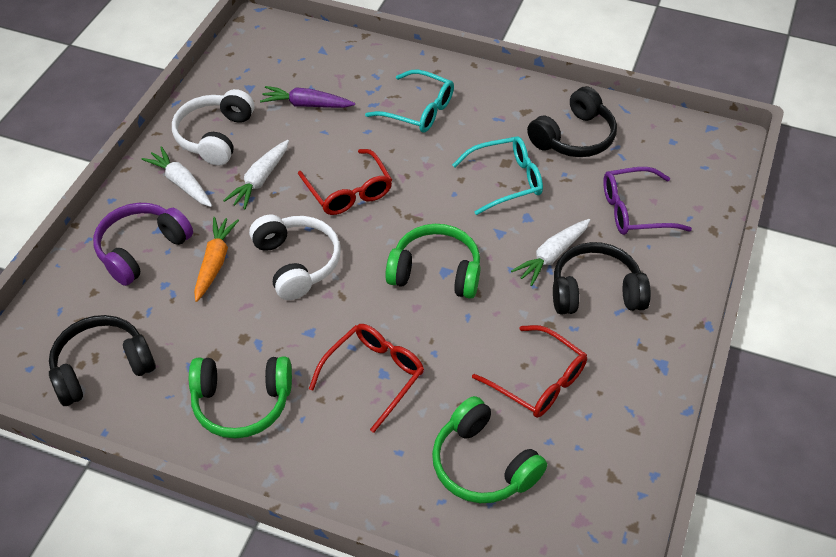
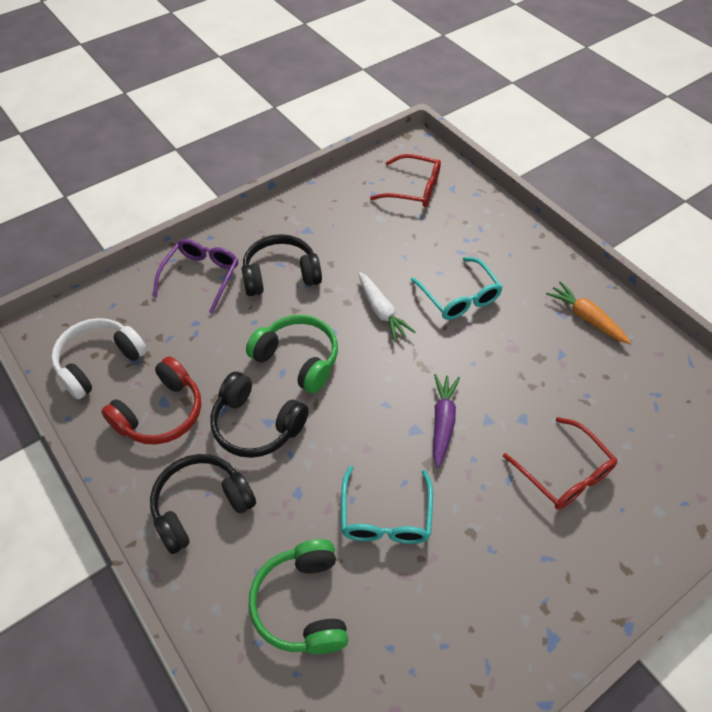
green headphones: [189,356,292,439] [385,224,480,299] [432,396,547,503] = 3 -> [246,315,338,393] [249,539,349,654] = 2
purple headphones: [93,203,193,286] = 1 -> none = 0
red glasses: [298,149,392,215] [309,324,424,433] [472,325,587,418] = 3 -> [370,154,441,207] [503,417,617,510] = 2
red headphones: none = 0 -> [101,356,201,445] = 1
white carrot: [141,146,212,207] [223,140,289,210] [511,219,590,286] = 3 -> [358,272,416,342] = 1
white headphones: [172,89,254,166] [249,215,340,300] = 2 -> [51,318,147,400] = 1

